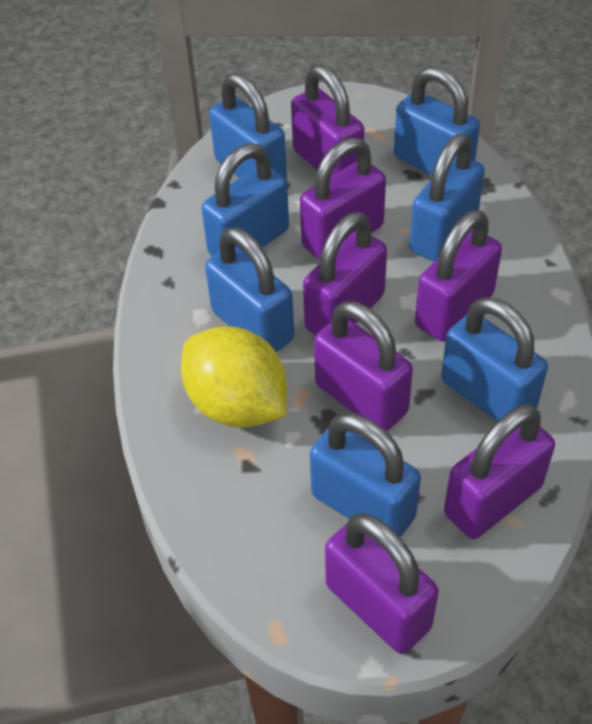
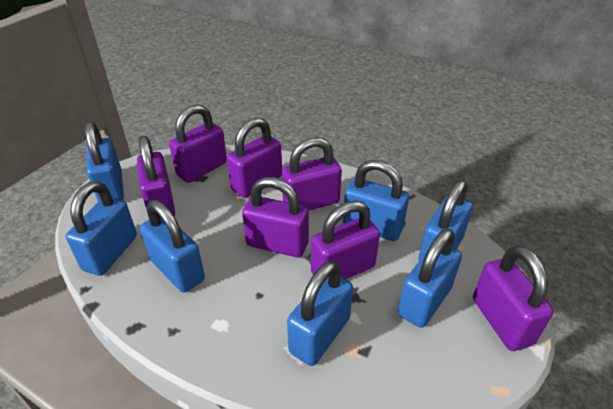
yellow lemon: [181,326,287,428] = 1 -> none = 0

